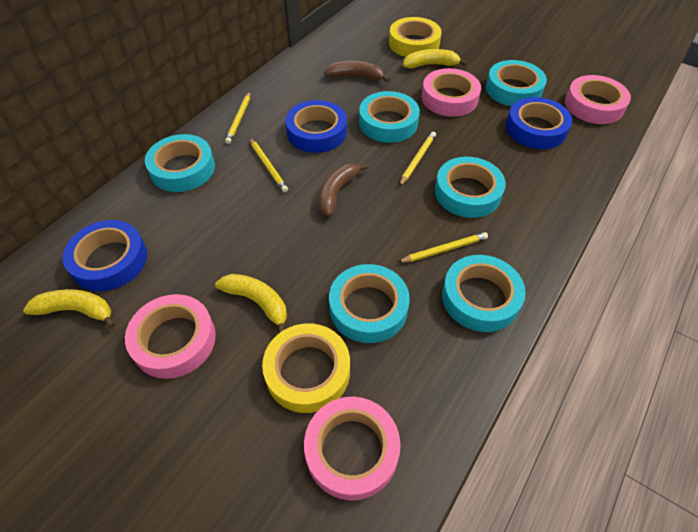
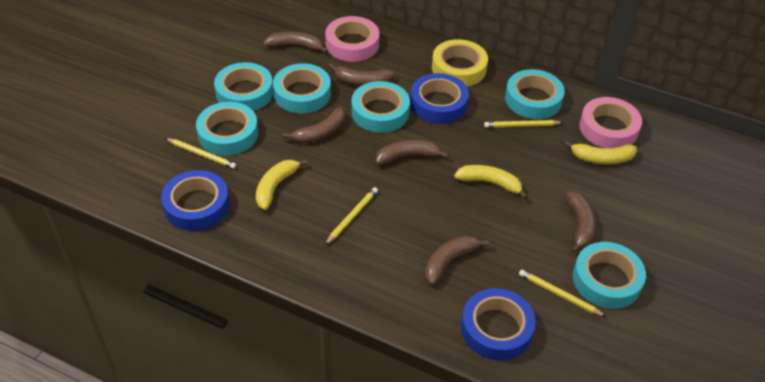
brown banana: [318,163,369,217] [324,61,390,82] = 2 -> [263,32,328,54] [283,107,346,144] [329,63,395,86] [376,140,448,165] [425,236,489,285] [565,191,596,253] = 6
pink tape: [125,294,216,379] [304,397,400,501] [421,68,481,117] [565,75,631,124] = 4 -> [325,16,380,62] [580,97,642,148] = 2
yellow tape: [262,323,350,413] [389,17,442,57] = 2 -> [432,39,488,86] = 1

